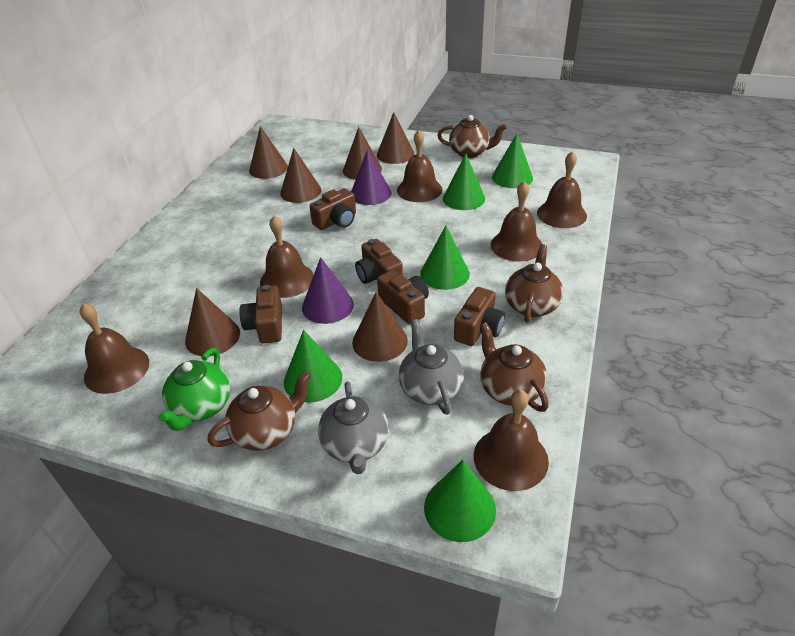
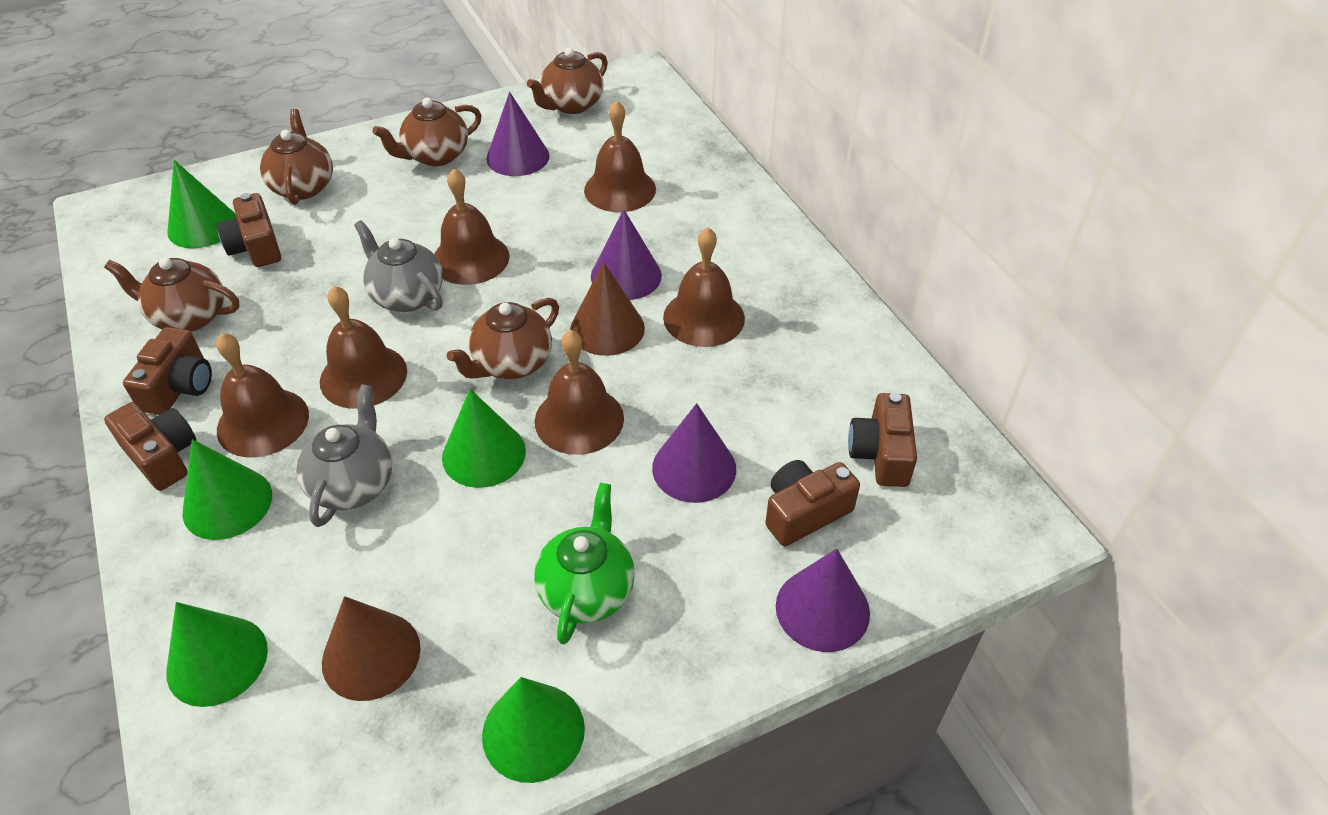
brown cone: [185,288,240,356] [249,126,288,179] [280,148,321,203] [343,127,382,180] [352,292,408,362] [377,112,414,164] = 6 -> [322,596,420,701] [570,262,645,356] = 2
brown teapot: [208,371,311,451] [438,115,507,158] [480,322,549,412] [505,244,563,323] = 4 -> [104,258,239,332] [260,109,333,205] [373,98,482,166] [447,298,559,379] [527,48,608,114] = 5
purple cone: [302,257,354,324] [351,149,391,205] = 2 -> [486,92,550,176] [591,209,662,300] [652,403,736,503] [776,549,870,652] = 4

